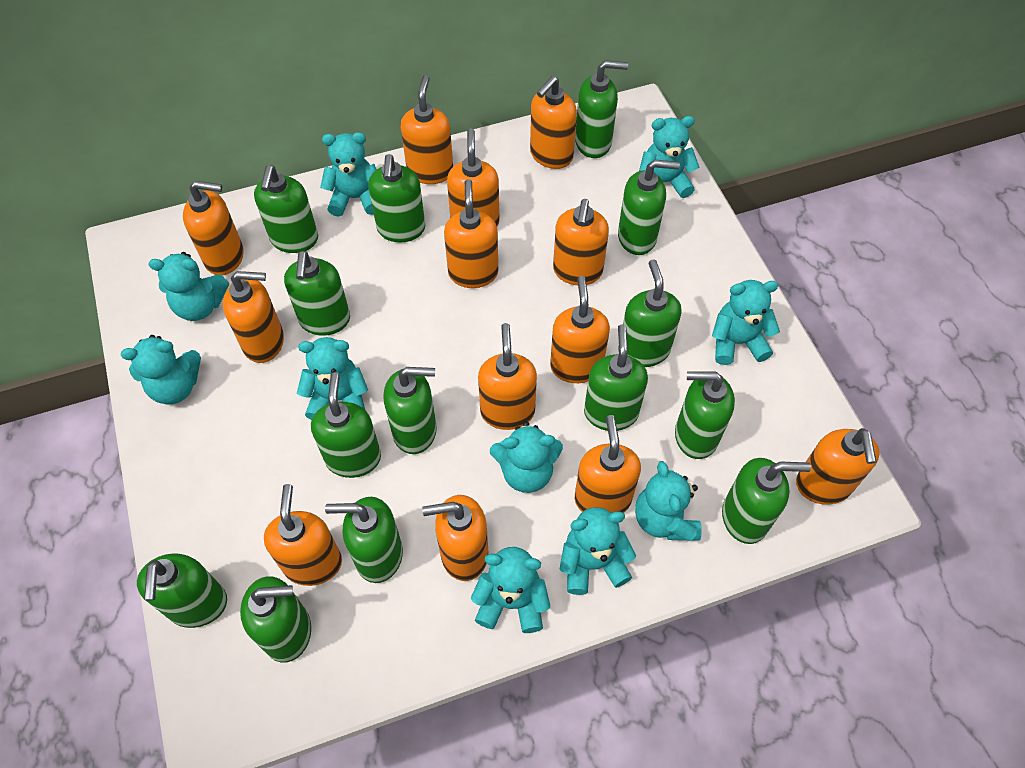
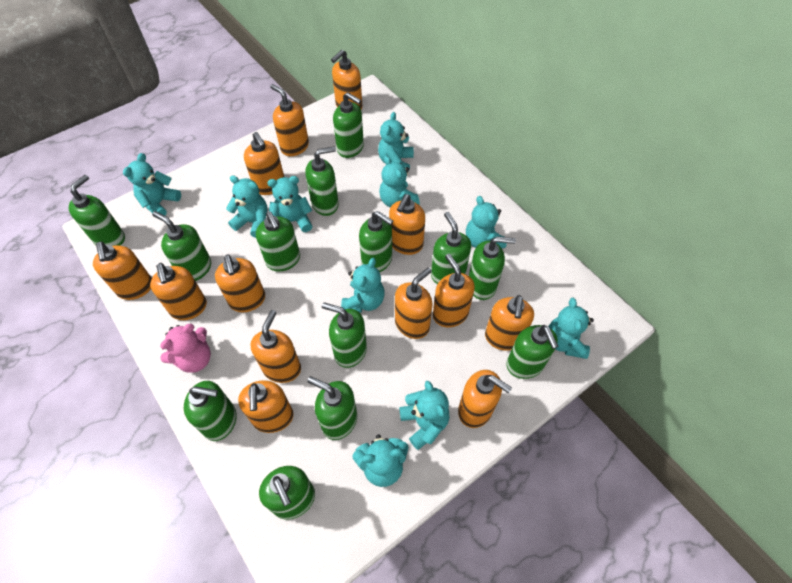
green soap dispenser: [137,554,227,628] [240,576,311,663] [254,165,318,253] [284,251,350,336] [311,372,381,478] [325,497,403,583] [368,154,425,242] [383,367,437,454] [575,60,628,158] [584,324,648,431] [618,160,680,255] [618,259,682,367] [675,371,735,459] [722,458,811,544] = 14 -> [69,175,125,246] [152,211,211,281] [184,381,237,441] [256,212,300,272] [259,466,315,520] [305,146,339,216] [307,376,357,440] [322,302,367,368] [333,92,364,158] [359,211,393,272] [431,212,471,284] [469,236,516,300] [506,325,558,379] = 13
pink teddy bear: none = 0 -> [160,324,211,373] = 1

